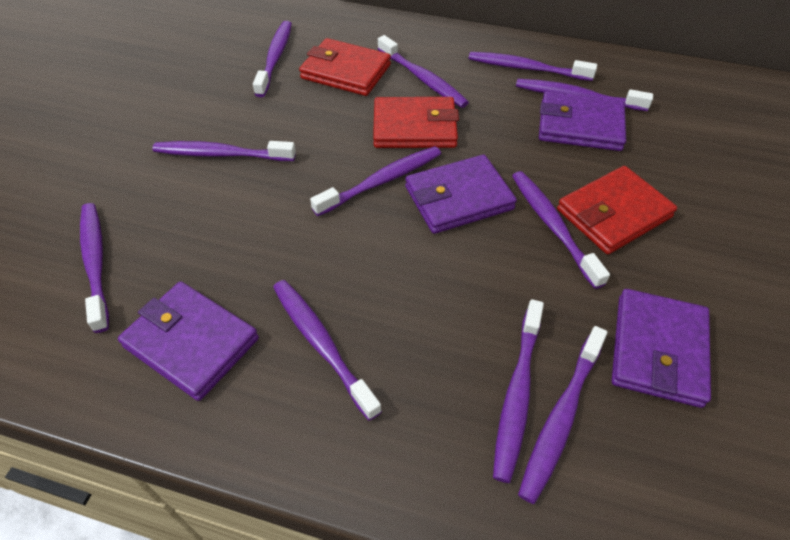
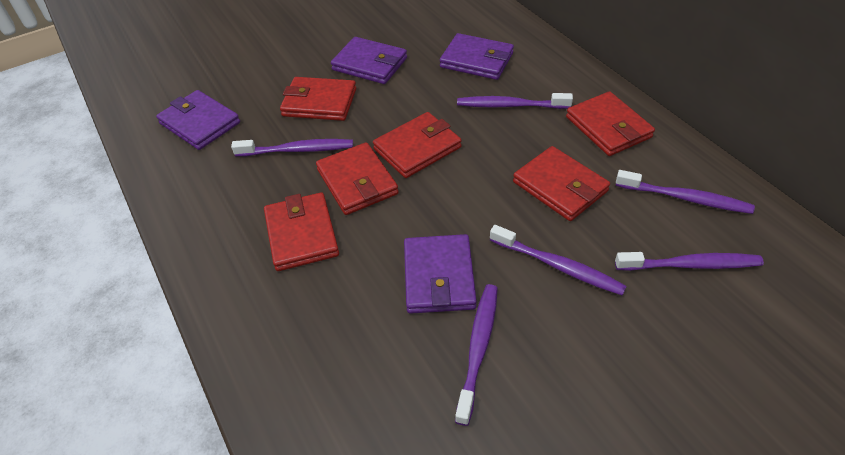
purple toothbrush: [80,203,109,333] [152,141,296,161] [253,21,292,97] [273,280,382,421] [310,146,441,216] [378,35,469,108] [468,52,597,81] [493,299,544,483] [512,171,610,289] [516,79,653,111] [518,326,607,504] = 11 -> [231,139,353,157] [455,284,498,426] [457,93,573,109] [490,225,627,295] [615,252,764,271] [616,170,755,214] = 6
red wallet: [299,38,391,96] [373,97,459,148] [557,166,677,254] = 3 -> [264,192,339,271] [280,77,356,121] [316,142,399,215] [373,112,462,178] [513,146,610,221] [566,91,655,156] = 6

